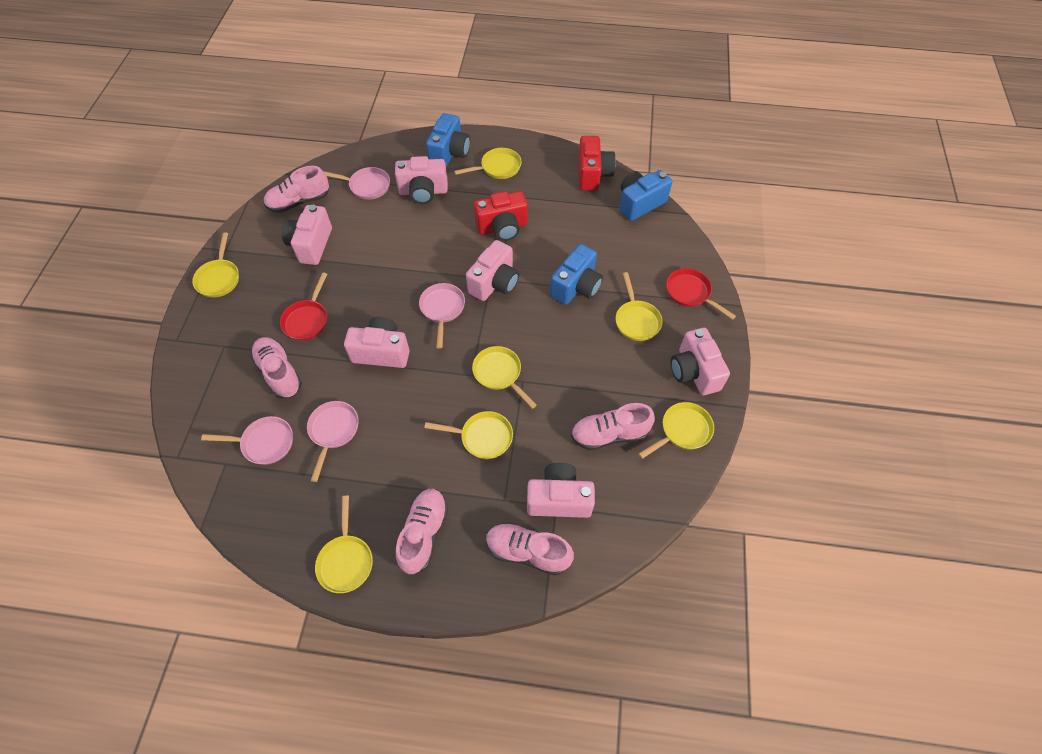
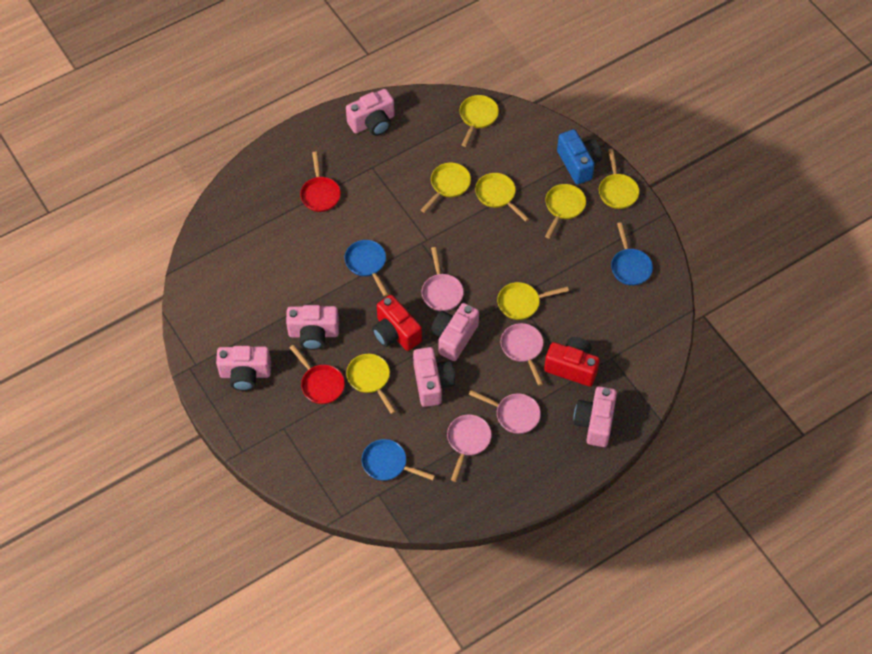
blue camera: [426,113,470,167] [550,244,603,305] [619,170,672,221] = 3 -> [557,129,602,184] = 1
blue pan: none = 0 -> [345,240,389,297] [362,439,435,481] [611,222,653,286] = 3
pink shoe: [251,337,302,399] [263,166,329,213] [396,489,448,574] [486,522,574,576] [571,403,655,450] = 5 -> none = 0

